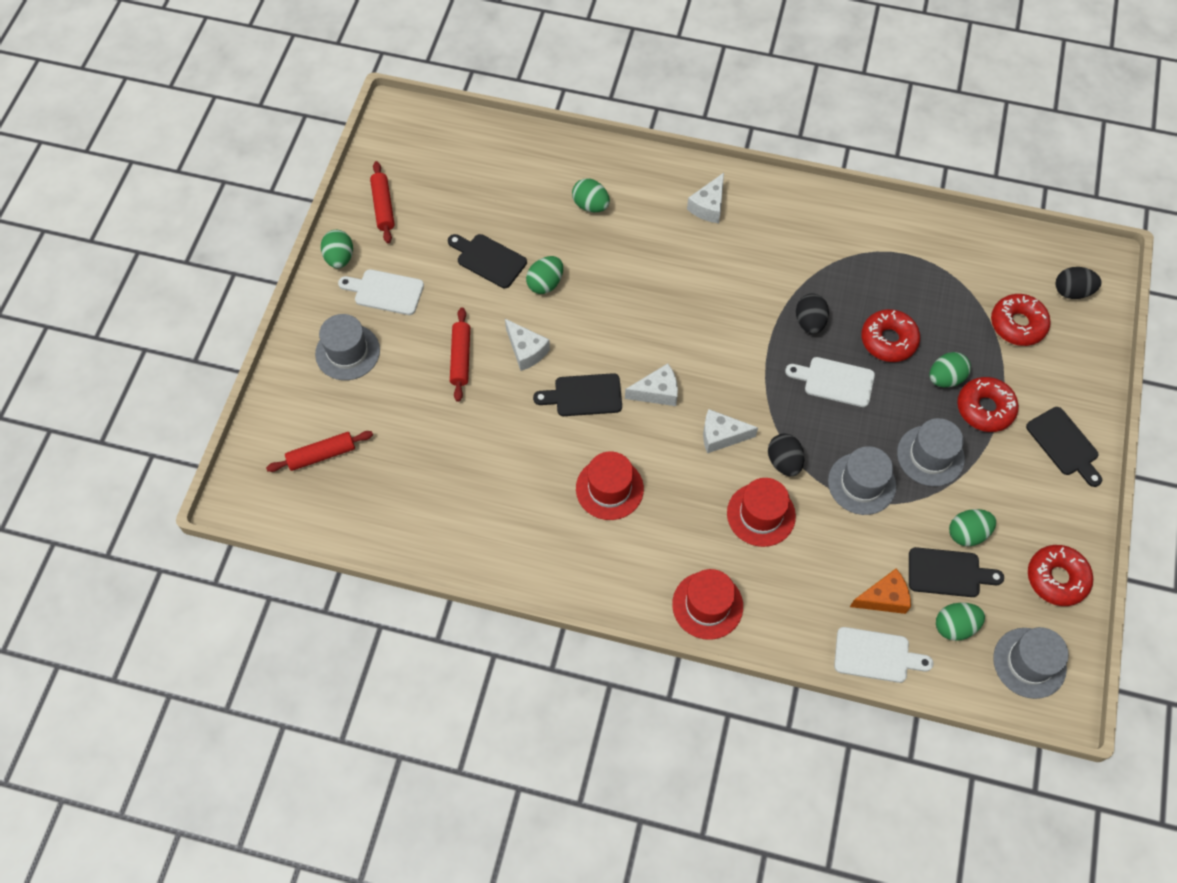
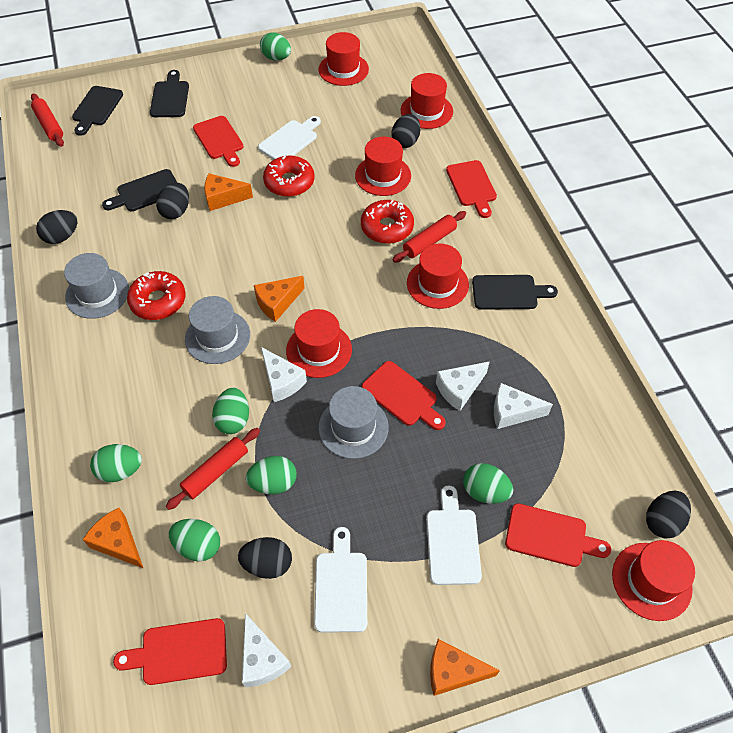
black egg: [768,433,804,476] [796,294,829,334] [1056,267,1101,299] = 3 -> [36,210,77,244] [156,183,189,219] [238,537,292,579] [391,114,420,148] [646,491,691,538] = 5
grey hat: [315,314,380,380] [828,446,896,515] [897,418,965,486] [993,627,1069,699] = 4 -> [64,253,129,319] [185,296,250,364] [318,386,389,459] = 3
orange cheese: [850,568,911,614] = 1 -> [83,508,143,568] [204,173,253,211] [254,276,305,322] [430,639,500,696] = 4
red cutting board: none = 0 -> [113,618,227,685] [193,116,244,167] [362,361,446,430] [446,160,497,218] [505,503,611,567] = 5
red donut: [861,309,920,362] [957,377,1019,432] [991,294,1051,346] [1028,545,1093,606] = 4 -> [127,271,186,320] [263,156,315,197] [361,200,414,244] = 3
red hat: [576,452,644,520] [672,569,743,640] [727,478,796,547] = 3 -> [286,309,352,378] [319,32,369,86] [355,137,411,196] [401,73,453,129] [407,244,469,309] [612,540,695,621] = 6

